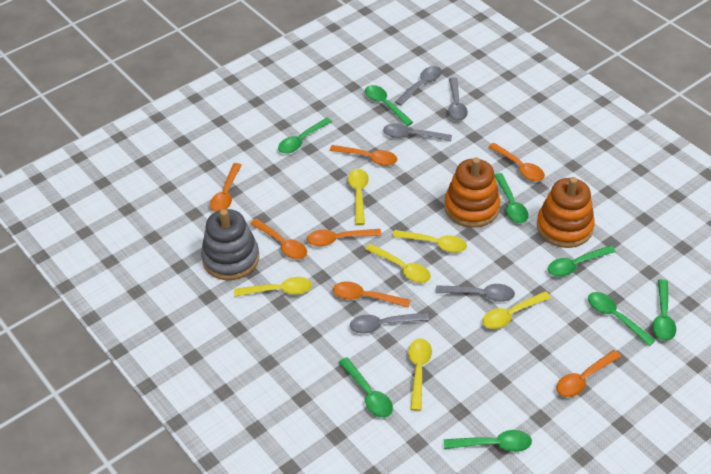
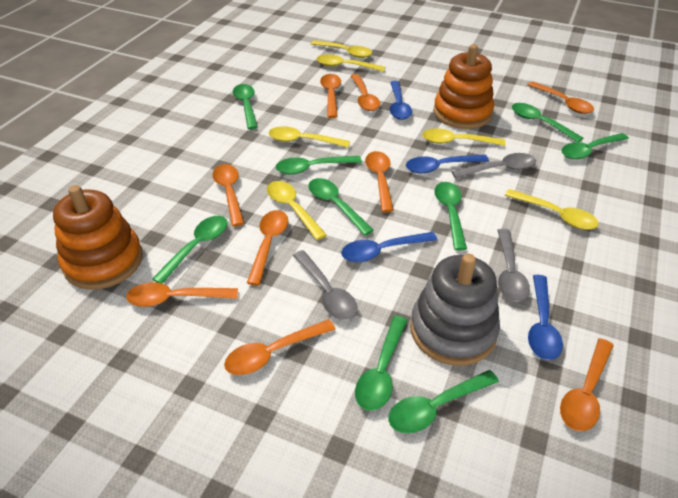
blue spoon: none = 0 -> [341,232,437,262] [390,81,412,120] [406,155,489,173] [528,275,563,360] = 4
green spoon: [278,118,332,154] [339,357,393,418] [365,85,413,126] [444,430,532,452] [494,173,529,223] [548,245,616,277] [588,292,656,346] [653,279,676,341] = 8 -> [152,216,228,284] [233,84,258,129] [276,156,362,175] [309,178,374,236] [355,316,408,411] [388,370,499,433] [434,182,467,250] [512,103,583,142] [561,133,629,159] = 9
grey spoon: [350,312,429,334] [383,123,452,141] [395,66,442,106] [436,284,515,302] [448,78,468,121] = 5 -> [293,250,358,320] [452,153,536,179] [497,229,530,302] = 3
orange spoon: [210,163,242,212] [250,218,307,259] [307,229,382,247] [330,145,397,166] [333,281,411,308] [488,143,545,181] [556,350,621,397] = 7 -> [126,282,238,307] [213,164,244,226] [224,319,336,375] [247,210,288,286] [320,74,341,118] [351,74,380,111] [365,151,394,212] [528,82,594,114] [560,338,614,431] = 9

